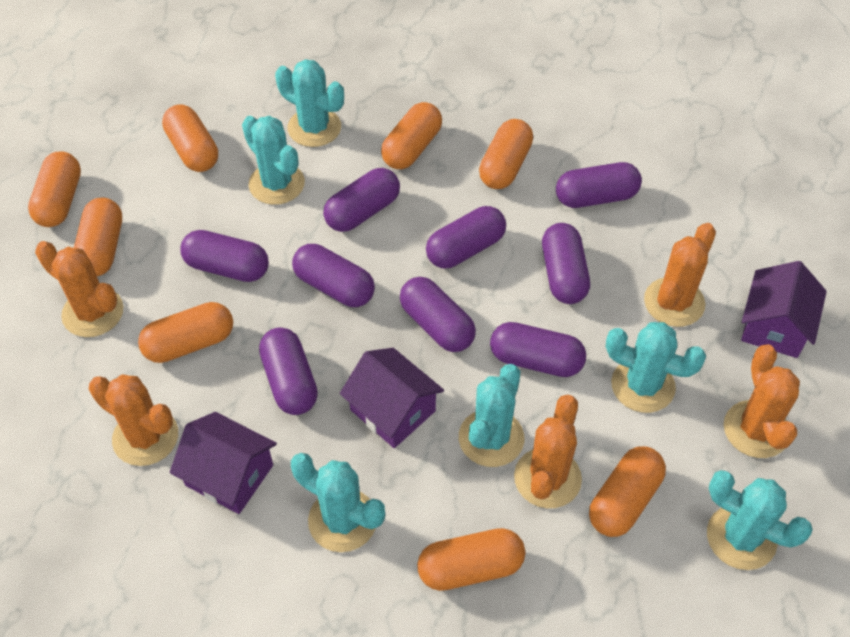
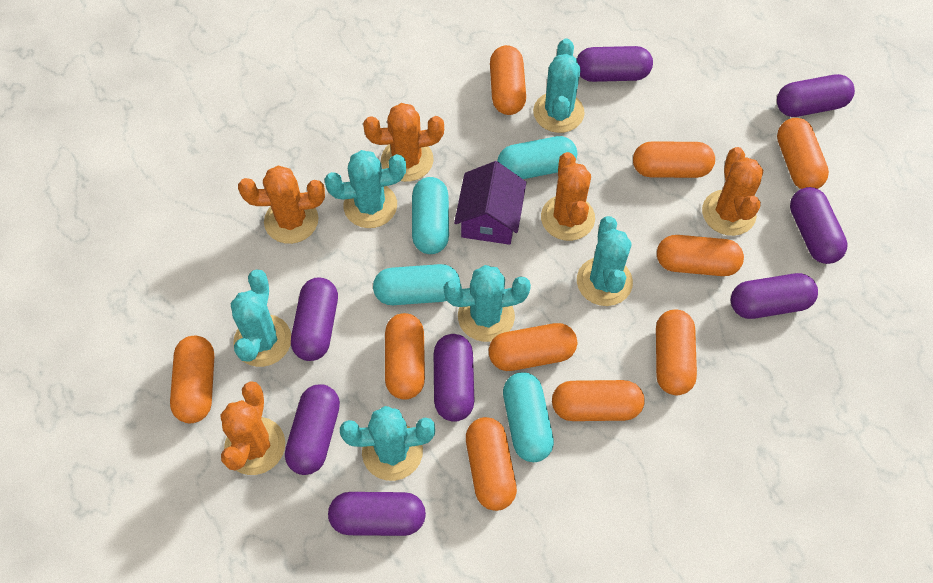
orange capsule: [28,151,81,227] [74,197,122,276] [138,302,233,363] [162,104,218,172] [381,102,442,169] [417,528,525,591] [479,119,533,189] [589,446,666,537] = 8 -> [170,336,214,423] [385,313,425,400] [466,417,517,511] [489,323,577,371] [490,45,526,115] [552,380,645,421] [633,141,715,178] [656,310,697,395] [657,235,744,276] [777,118,829,189] = 10
purple capsule: [180,230,269,282] [259,327,318,415] [292,244,375,307] [323,168,400,232] [400,277,476,352] [426,206,506,268] [490,322,586,377] [542,223,590,304] [556,162,642,208] = 9 -> [285,384,340,475] [291,278,338,361] [328,492,426,536] [434,334,474,422] [577,46,653,82] [731,273,818,319] [777,74,855,117] [790,187,848,264] = 8
purple house: [170,412,277,514] [340,348,444,448] [741,261,827,358] = 3 -> [454,161,527,245] = 1
turquoise capsule: none = 0 -> [373,264,460,305] [412,177,449,254] [497,136,577,179] [503,372,554,462] = 4

